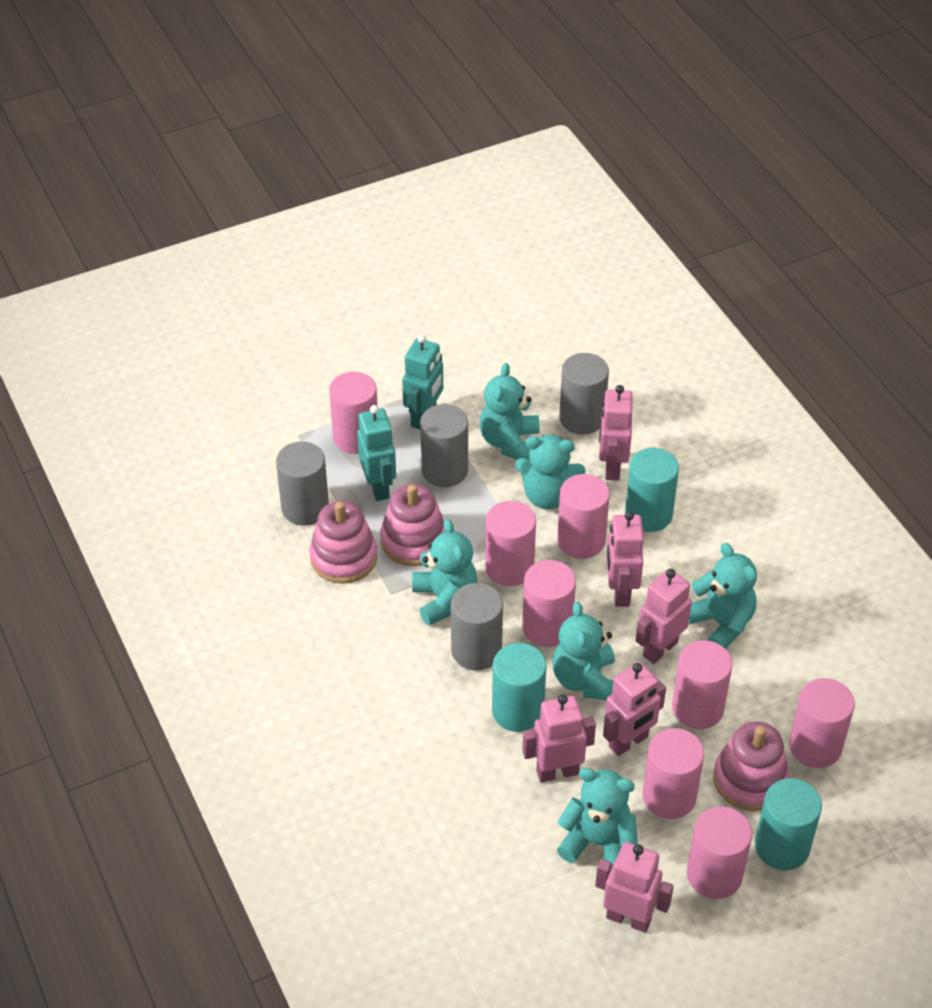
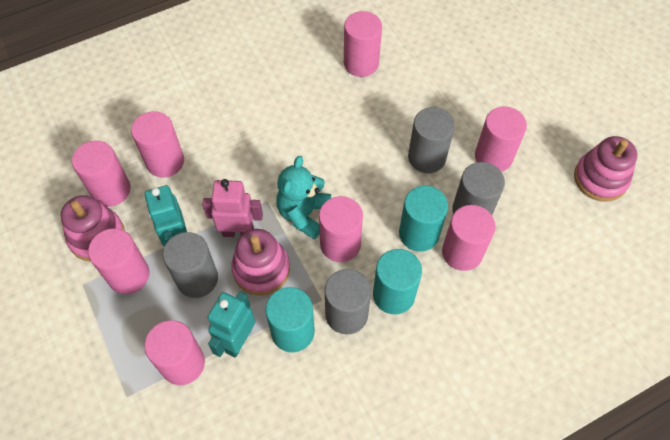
pink robot: [522,694,596,783] [595,842,674,933] [599,385,633,481] [603,662,666,756] [607,511,644,607] [636,569,692,664] = 6 -> [202,179,263,237] = 1
turquoise teddy bear: [412,519,478,626] [480,363,540,460] [515,434,586,509] [552,602,615,701] [557,768,638,869] [689,543,757,649] = 6 -> [276,156,331,239] = 1

